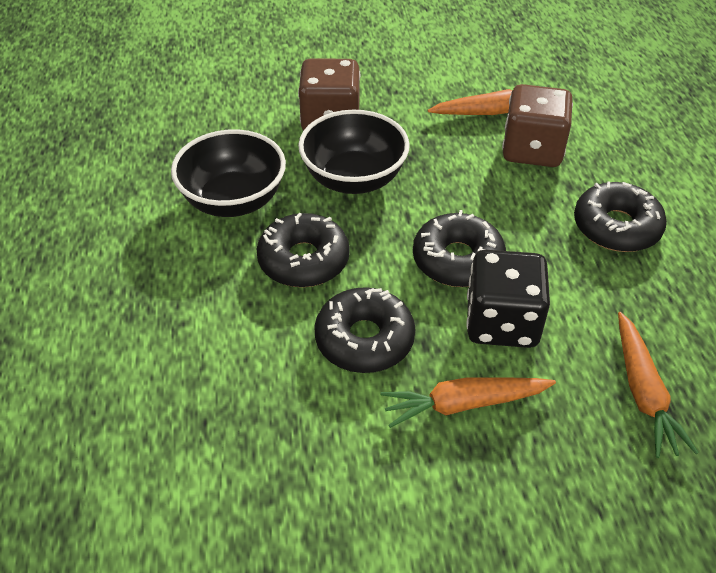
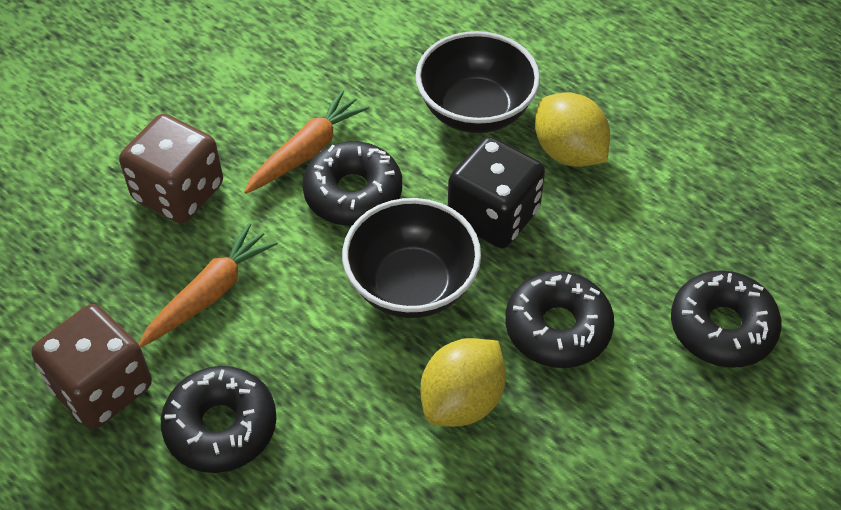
orange carrot: [381,377,556,428] [427,86,545,115] [618,312,699,458] = 3 -> [139,223,278,348] [244,90,369,194] = 2
yellow lemon: none = 0 -> [421,338,506,427] [535,92,610,167] = 2

